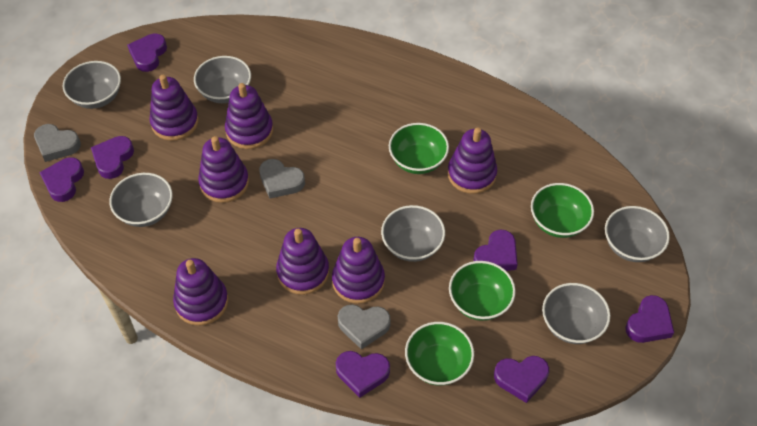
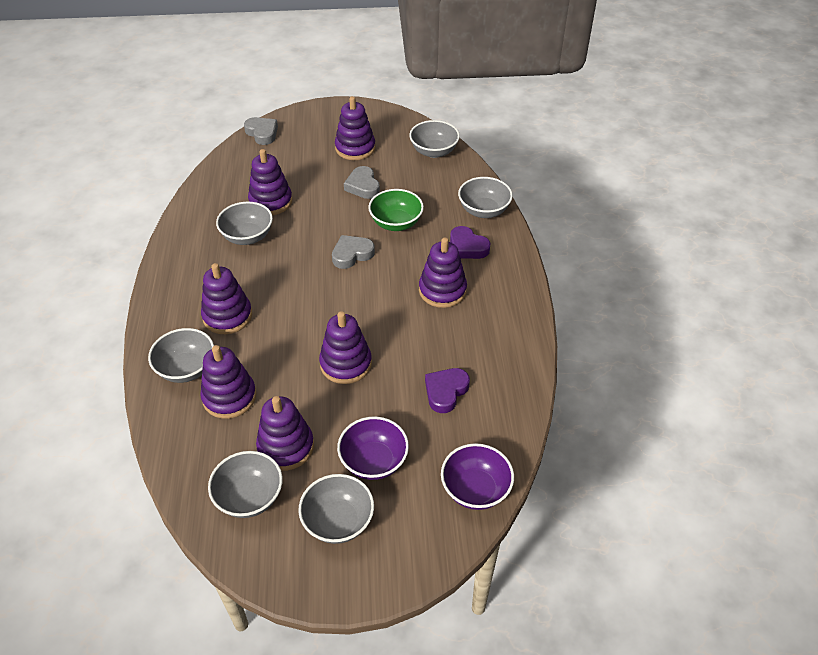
green bowl: [389,123,449,174] [405,322,474,386] [449,261,516,321] [531,183,594,238] = 4 -> [368,189,424,231] = 1
purple bowl: none = 0 -> [337,416,409,480] [441,443,514,510] = 2
purple heart: [39,157,84,202] [91,136,134,179] [127,34,167,72] [336,351,390,398] [473,229,518,271] [494,356,549,403] [625,295,674,343] = 7 -> [425,368,470,413] [450,226,490,259] = 2

